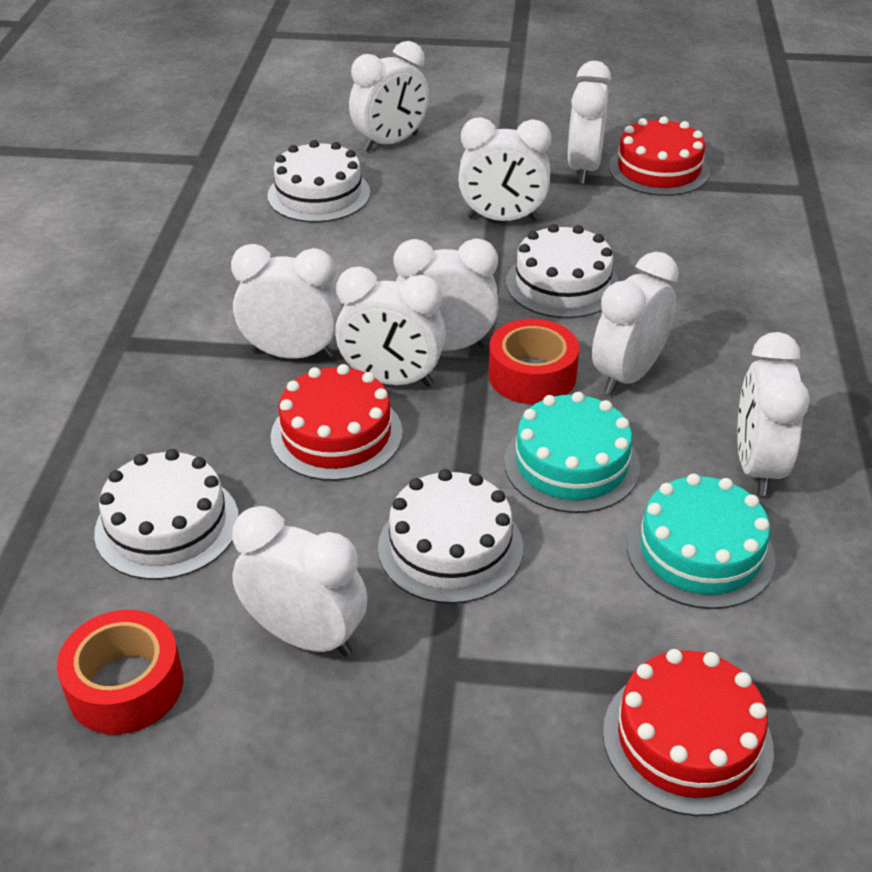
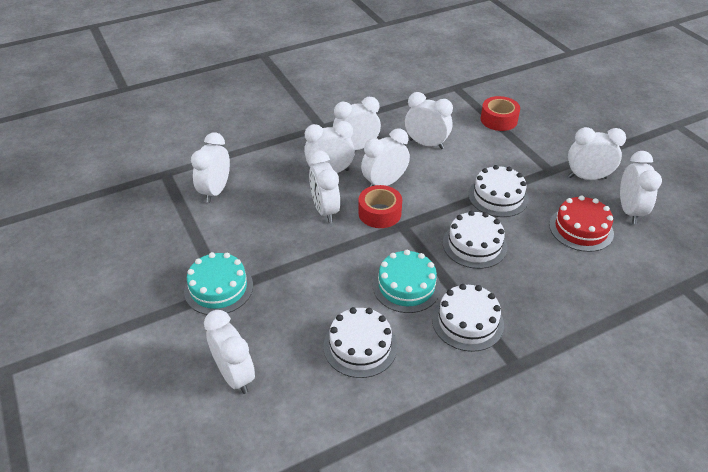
red cake: [271,364,403,481] [603,649,774,816] [609,117,710,196] = 3 -> [549,195,614,252] = 1

